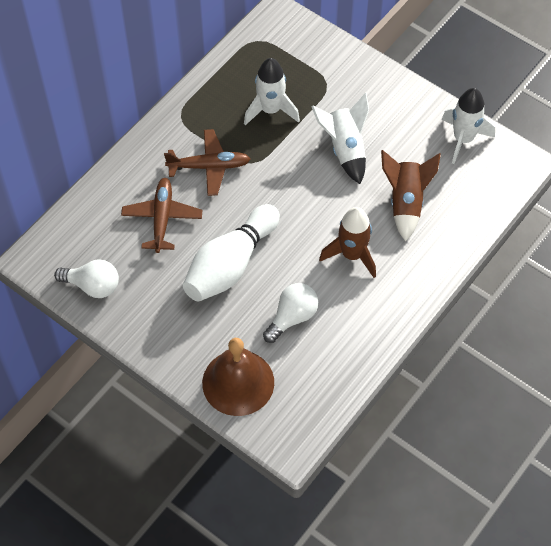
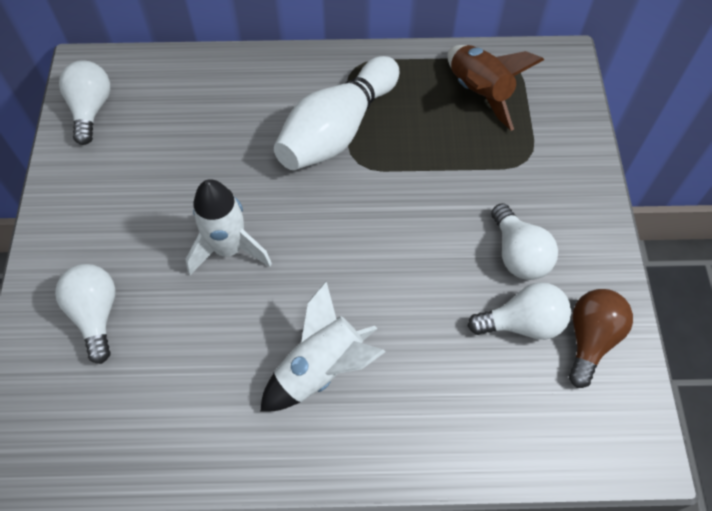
brown bell: [202,338,274,416] = 1 -> none = 0
brown light bulb: none = 0 -> [569,289,633,388] = 1
brown plane: [121,178,202,253] [164,129,250,196] = 2 -> none = 0
brown rocket: [319,207,376,278] [381,150,441,241] = 2 -> [447,45,544,131] = 1
white light bulb: [54,259,119,298] [263,283,318,343] = 2 -> [55,264,115,364] [59,60,110,145] [468,282,571,340] [491,203,558,280] = 4
white rocket: [244,58,300,125] [311,93,369,184] [442,88,495,164] = 3 -> [186,179,272,275] [260,281,385,412] = 2

